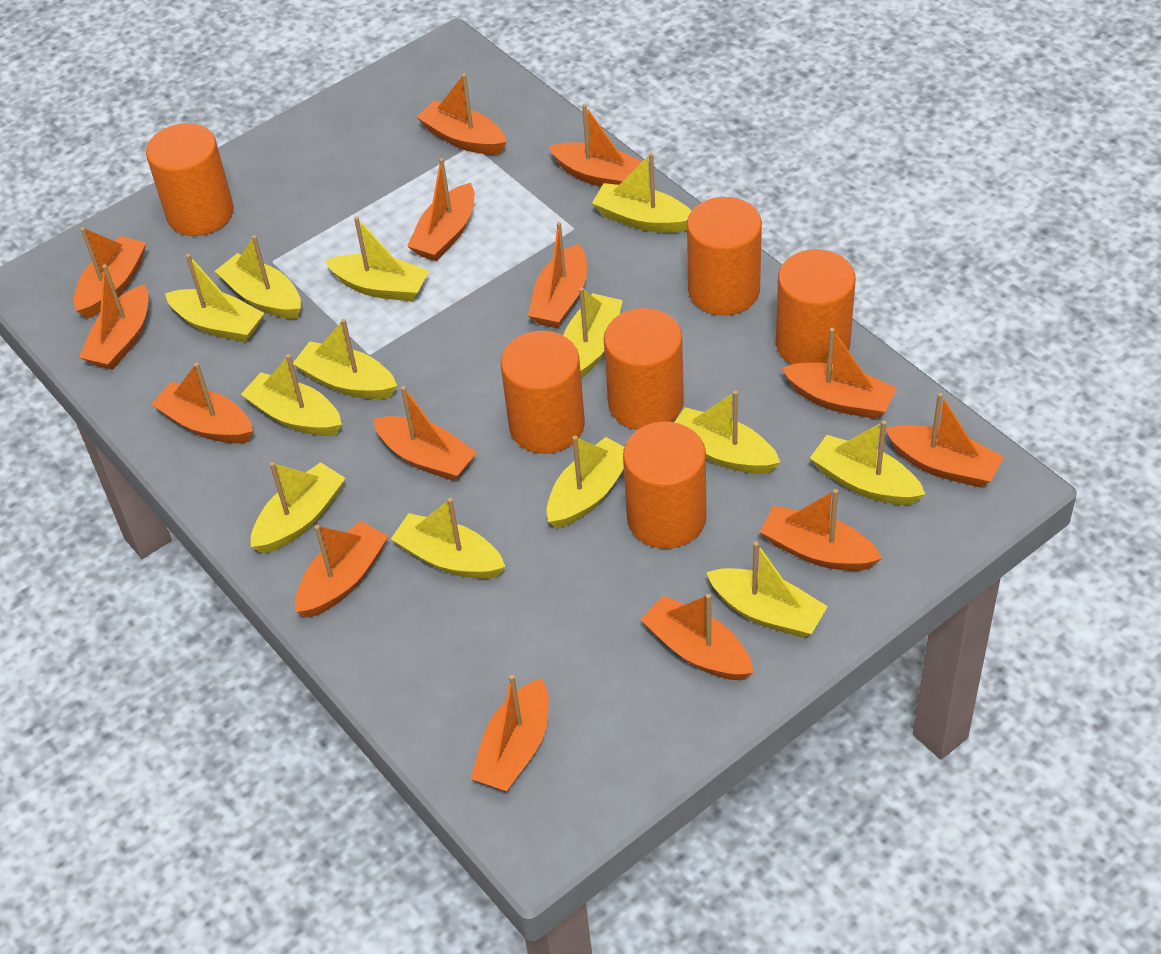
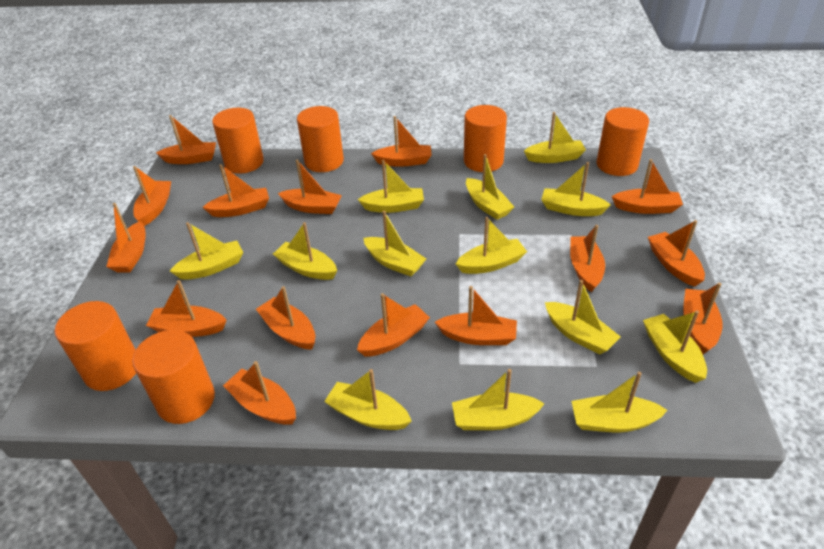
orange boat: [74,227,146,319] [79,264,149,370] [151,362,253,443] [295,521,388,618] [373,386,477,481] [407,158,475,261] [417,74,506,155] [471,675,549,791] [528,222,587,328] [549,104,643,187] [640,594,753,680] [760,489,882,571] [782,328,897,419] [886,393,1004,487] = 14 -> [106,203,146,273] [133,166,171,226] [146,280,227,337] [156,115,216,164] [203,164,269,217] [223,361,296,425] [256,286,315,350] [278,160,342,214] [357,293,430,357] [371,116,432,167] [435,286,517,345] [570,225,605,292] [612,159,683,214] [648,220,705,287] [683,283,723,354] = 15

